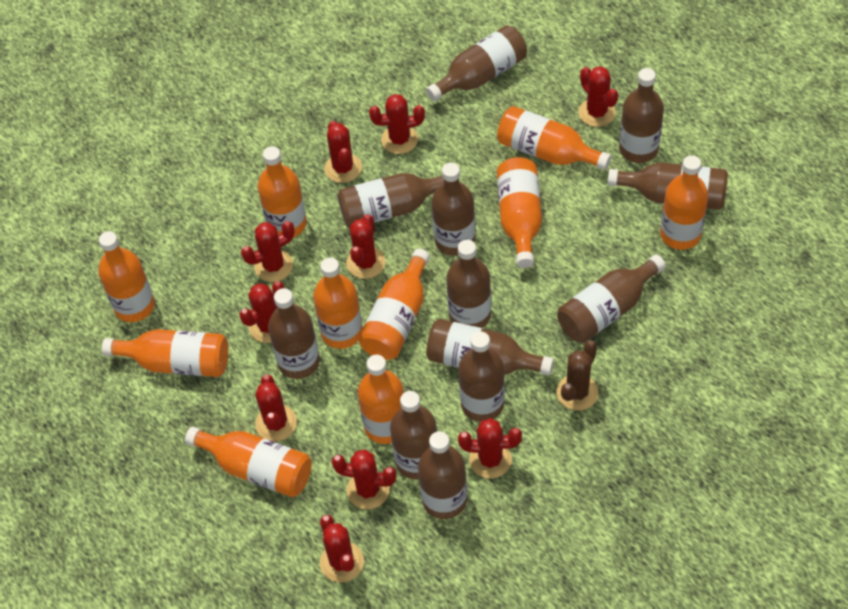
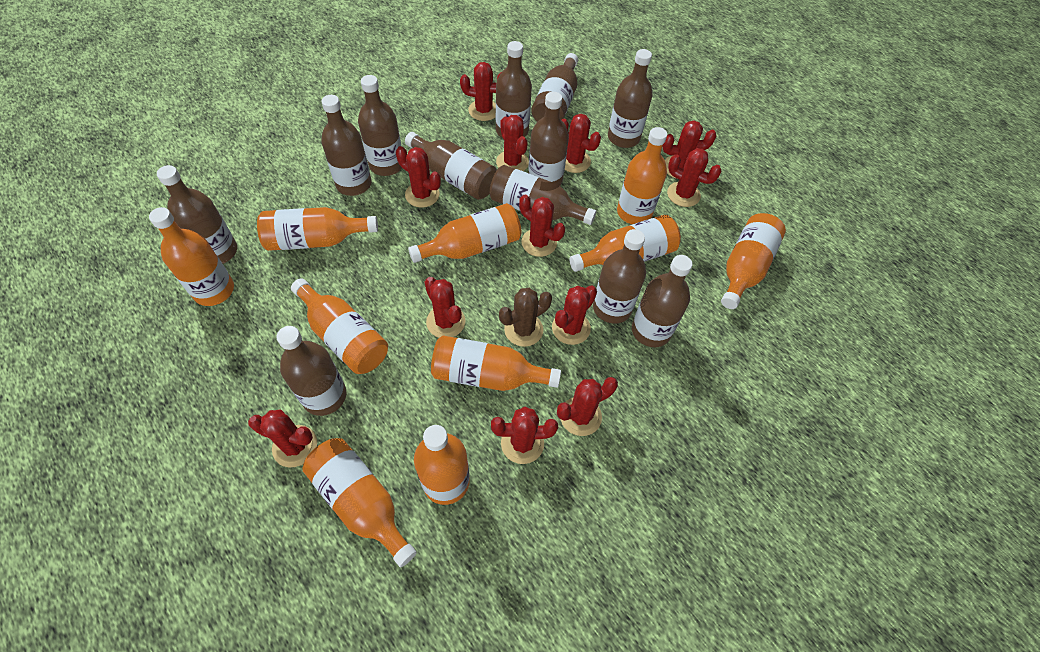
red cactus: [239,281,285,343] [241,221,295,282] [255,375,297,441] [320,515,364,583] [324,121,362,183] [332,450,396,509] [346,214,385,279] [369,94,425,154] [458,418,522,479] [578,66,618,127] = 10 -> [248,410,317,468] [396,146,441,207] [425,277,466,338] [460,62,501,121] [491,407,558,464] [496,115,529,171] [519,195,565,257] [552,286,597,345] [557,377,618,436] [562,114,601,173] [662,120,716,179] [667,148,721,207] = 12

